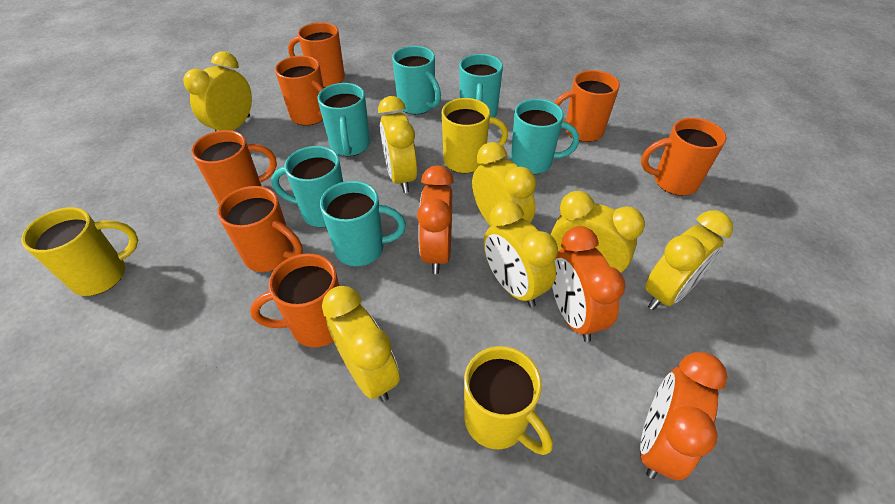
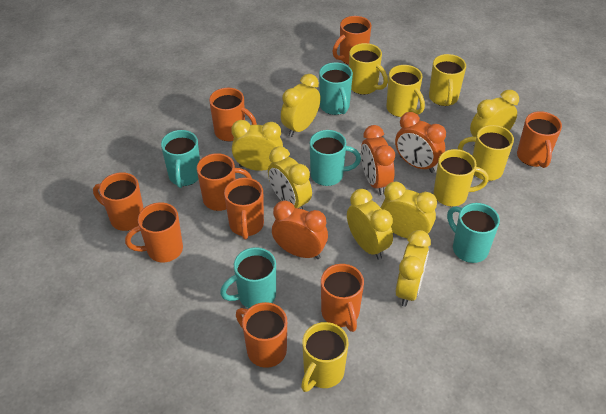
orange mug: [191,130,277,204] [217,186,303,272] [250,254,339,347] [275,56,324,126] [288,22,345,88] [554,70,620,142] [641,118,726,196] = 7 -> [93,172,144,231] [125,202,183,262] [197,153,252,211] [209,88,257,141] [224,178,264,239] [236,302,287,368] [321,264,364,332] [333,16,371,65] [517,111,562,168] = 9
turquoise mug: [271,146,343,227] [317,83,370,156] [320,181,406,266] [392,46,441,114] [459,54,503,117] [511,99,579,174] = 6 -> [161,130,200,188] [220,247,276,308] [310,130,361,186] [319,62,353,115] [447,203,500,263] = 5
yellow mug: [21,207,138,296] [442,98,508,173] [464,346,553,455] = 3 -> [301,322,348,392] [349,43,388,95] [386,65,425,117] [429,54,466,106] [434,149,489,206] [458,125,514,181] = 6

